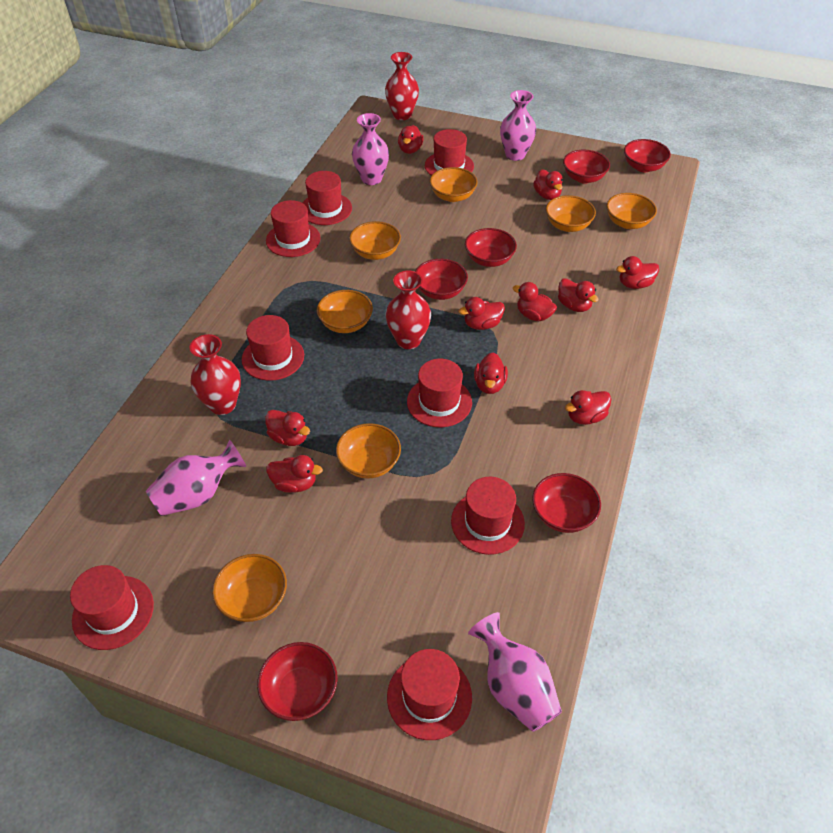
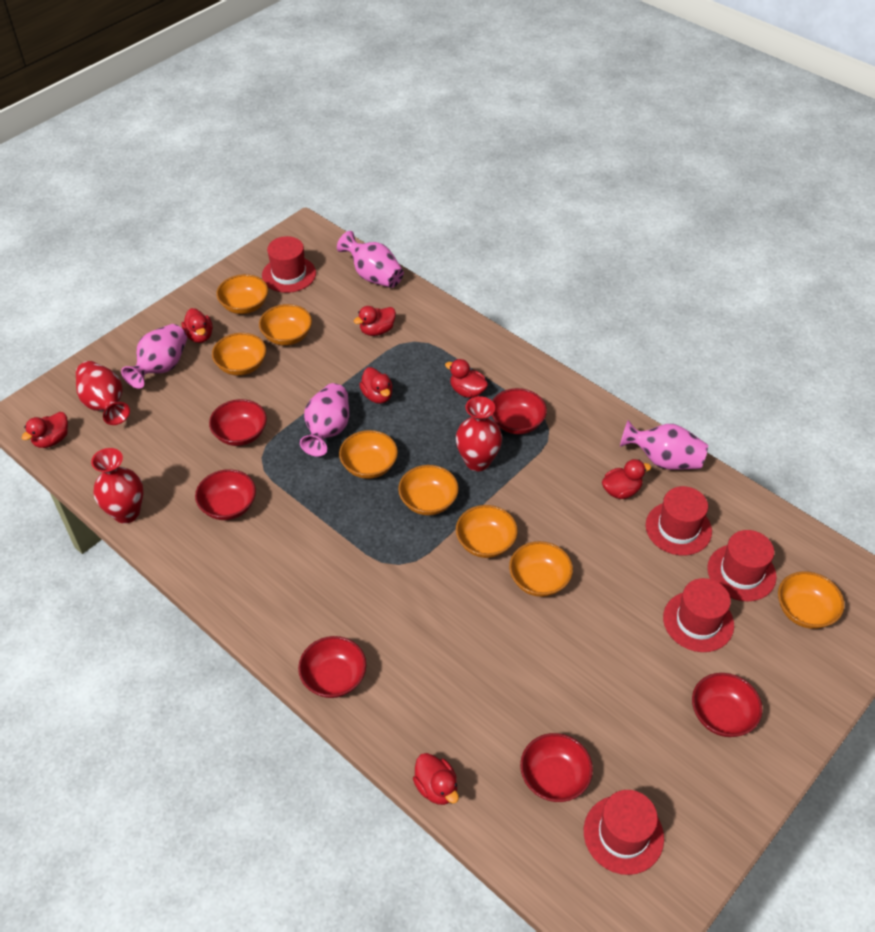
orange bowl: [212,554,287,622] [317,290,373,333] [336,423,401,479] [349,221,401,260] [430,167,477,202] [546,195,596,232] [607,193,657,229] = 7 -> [212,333,266,376] [216,274,268,314] [259,304,312,346] [339,430,398,479] [398,465,459,516] [456,505,518,558] [509,541,573,597] [778,571,844,629] = 8
red duck: [265,410,310,446] [266,455,323,493] [398,125,424,154] [459,297,505,330] [474,353,508,394] [513,282,557,321] [533,169,563,200] [558,278,598,312] [565,390,611,425] [616,256,659,289] = 10 -> [22,412,68,448] [182,308,213,343] [354,306,396,336] [359,367,393,404] [413,753,459,805] [445,359,488,398] [602,459,651,499] = 7
red hat: [70,565,154,650] [242,315,304,381] [266,200,321,257] [302,171,352,225] [387,649,472,740] [407,359,472,427] [425,129,474,176] [451,477,525,555] = 8 -> [262,236,316,293] [584,790,664,875] [646,486,712,556] [663,578,734,652] [707,530,777,602] = 5

